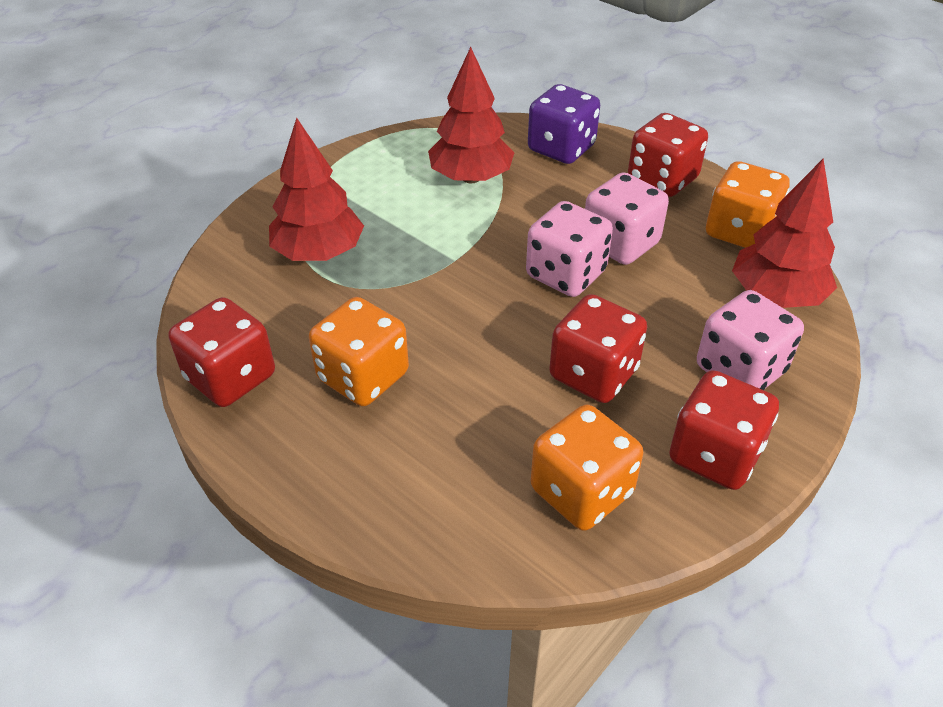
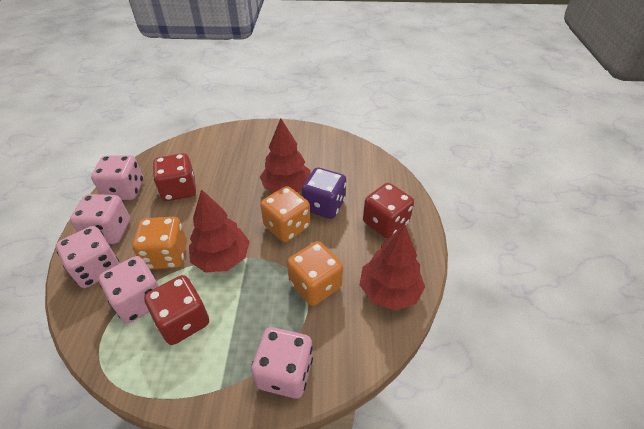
pink dice: [526,201,613,297] [585,172,669,265] [697,290,804,390] = 3 -> [56,226,120,288] [70,194,130,244] [91,155,143,200] [99,256,159,323] [251,327,313,398] = 5
red dice: [168,297,275,407] [549,294,647,403] [628,113,708,197] [669,370,779,490] = 4 -> [144,275,209,345] [153,153,196,201] [363,183,414,238] = 3

